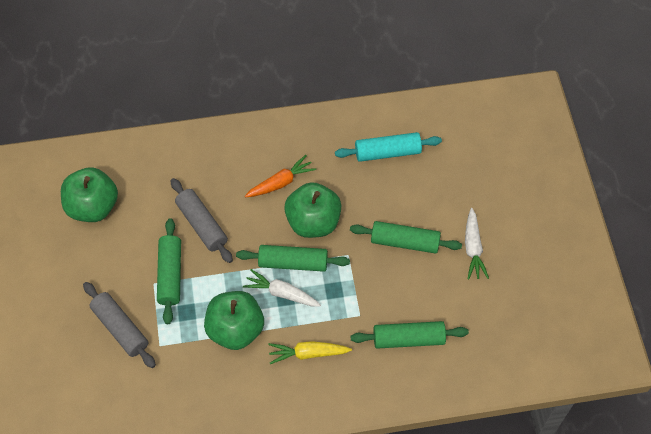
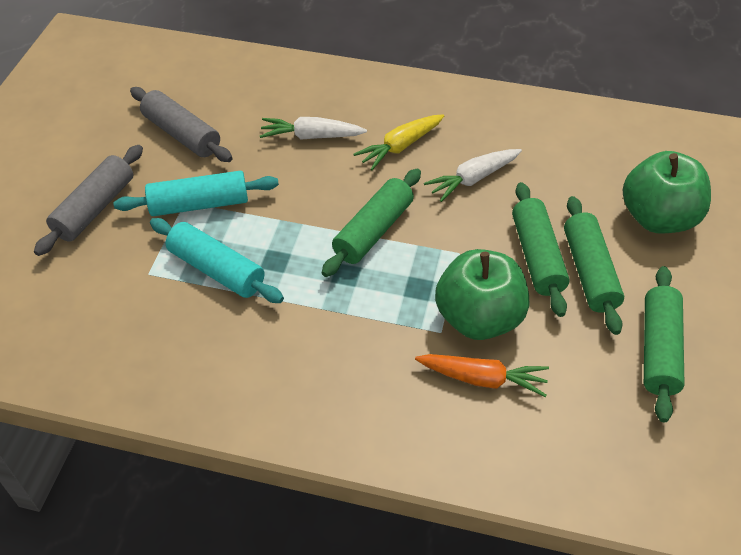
green apple: [61,167,118,222] [204,291,264,350] [284,182,342,238] = 3 -> [435,249,529,340] [623,151,711,234] = 2
turquoise rolling pin: [335,132,442,162] = 1 -> [113,171,279,216] [150,218,284,303] = 2

